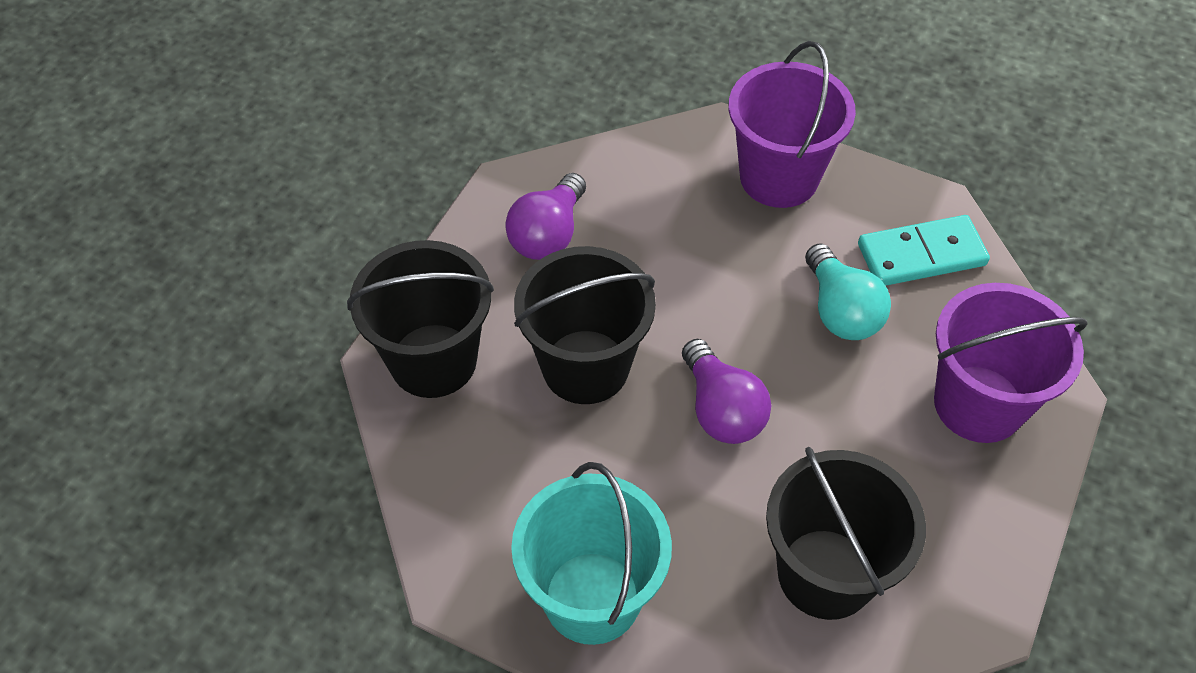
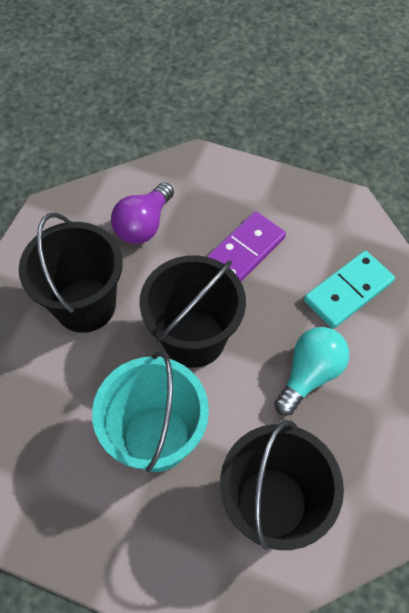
purple bucket: [729,41,856,208] [934,283,1088,443] = 2 -> none = 0
purple domino: none = 0 -> [207,211,286,281] = 1
purple light bulb: [505,173,586,260] [682,339,771,444] = 2 -> [111,182,174,244] = 1

